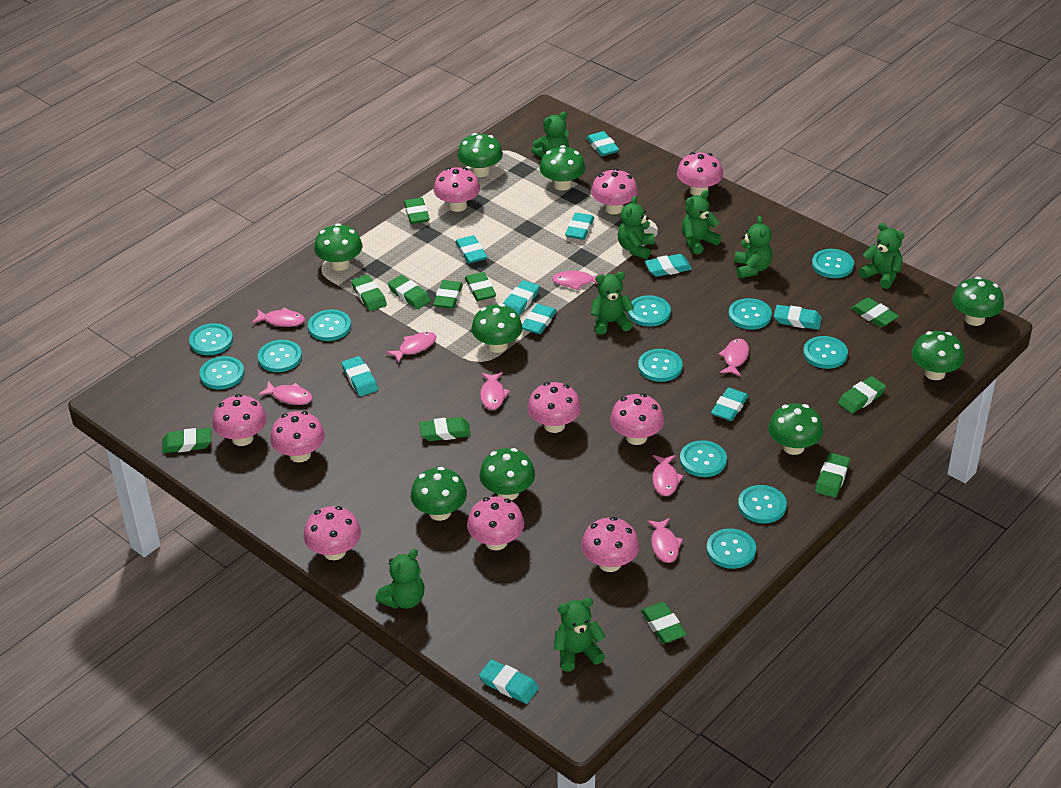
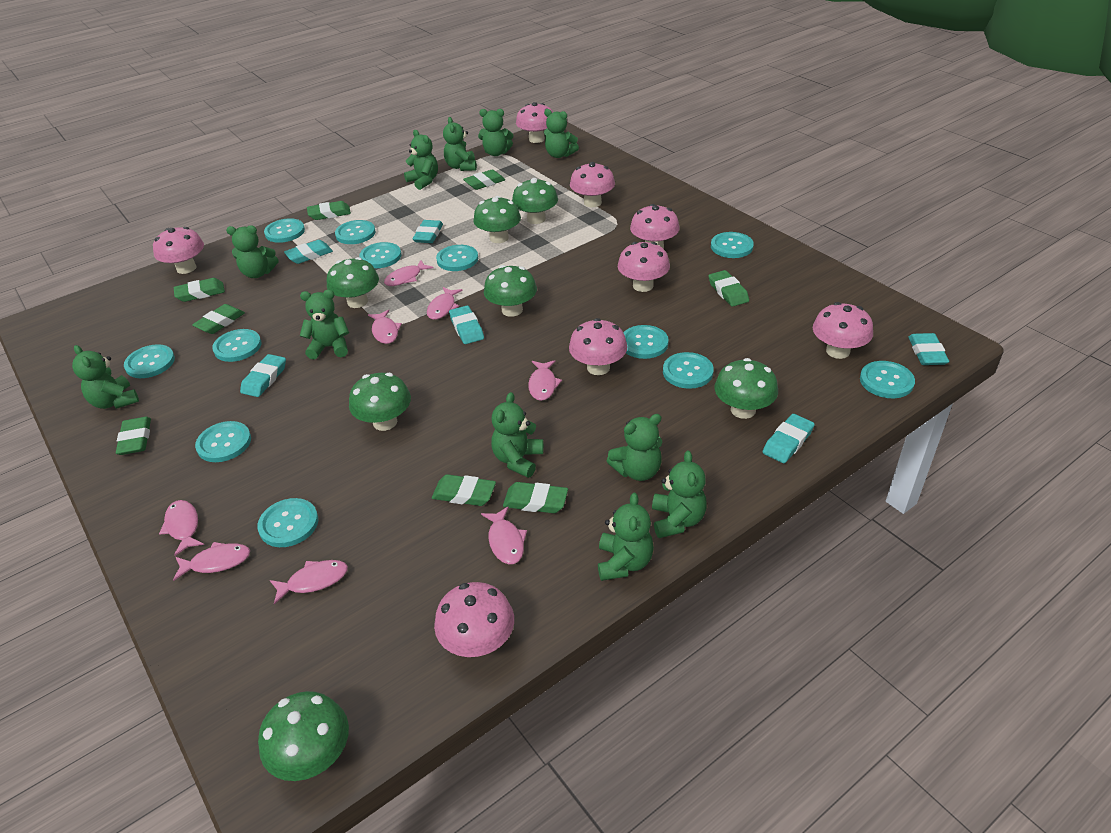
green eraser: [162,428,211,453] [351,275,387,311] [388,275,431,309] [404,198,429,224] [419,417,471,441] [433,280,463,309] [465,272,496,301] [641,602,687,643] [815,453,850,498] [838,376,886,413] [851,298,899,327] = 11 -> [116,417,151,455] [174,278,225,302] [192,304,245,334] [307,201,351,220] [432,474,496,506] [463,169,505,190] [503,482,568,513] [708,270,749,307] = 8
green mushroom: [314,223,363,271] [411,467,467,521] [457,133,503,177] [471,304,523,353] [479,448,535,500] [540,145,586,190] [768,403,823,455] [911,331,965,380] [952,277,1004,326] = 9 -> [258,691,349,781] [327,257,379,308] [349,373,411,431] [473,196,521,243] [484,265,537,317] [512,178,558,224] [714,358,778,419] = 7
green teddy bear: [375,549,424,609] [532,112,569,158] [554,598,605,672] [591,272,634,335] [618,196,654,259] [682,190,722,255] [734,216,772,279] [859,223,905,289] = 8 -> [72,345,139,409] [226,225,278,278] [300,290,349,360] [404,130,438,190] [443,117,477,171] [478,109,513,156] [491,392,544,478] [544,109,579,158] [598,493,654,581] [607,414,662,481] [652,450,707,538] = 11
pink mushroom: [213,394,267,446] [270,411,325,463] [303,506,361,560] [434,167,480,212] [467,496,524,550] [528,382,581,433] [581,517,639,572] [591,168,638,214] [610,394,664,445] [677,152,723,196] = 10 -> [153,227,204,274] [434,582,514,657] [516,102,553,143] [569,318,627,375] [570,162,615,207] [618,242,670,292] [630,204,680,249] [813,302,873,359] = 8
turquoise eraser: [342,356,378,396] [455,235,487,264] [479,659,539,704] [503,280,539,315] [522,304,557,334] [565,213,594,240] [586,131,619,156] [645,254,692,277] [711,388,749,421] [774,305,822,330] = 10 -> [240,354,286,397] [284,240,333,264] [413,220,443,243] [449,306,484,344] [763,414,815,463] [908,333,949,365] = 6

